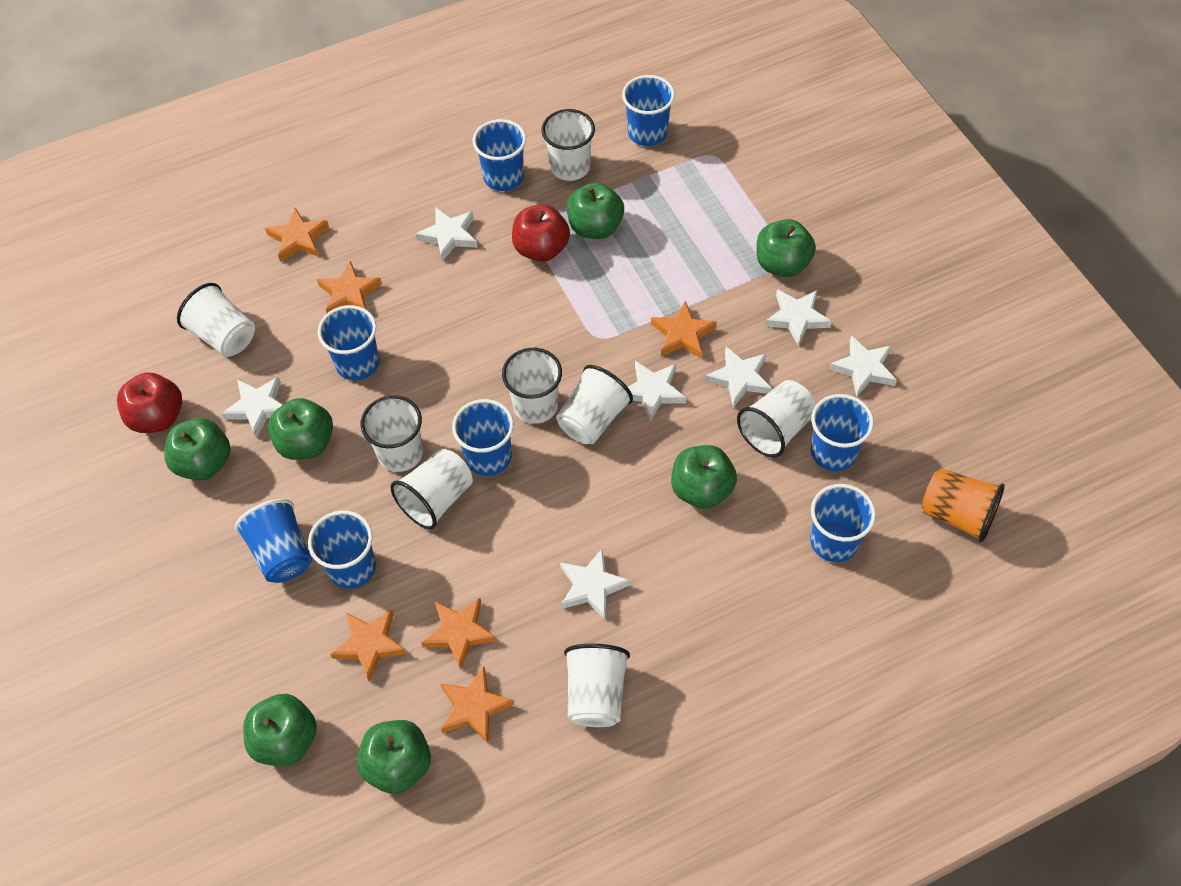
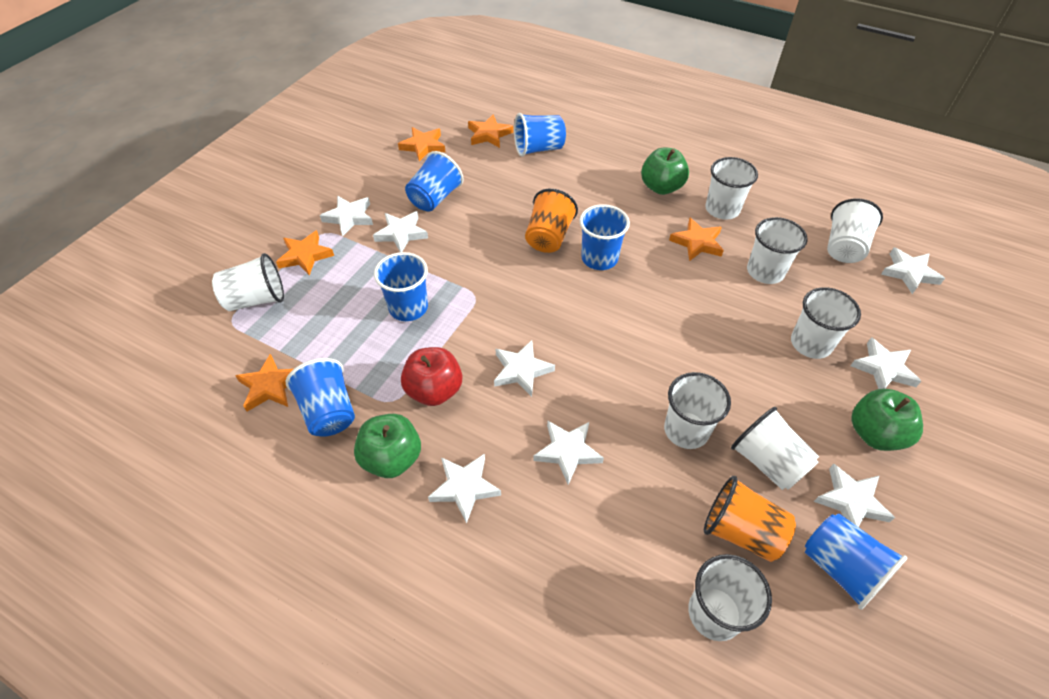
blue cup: [235,499,312,583] [308,510,376,589] [318,305,379,380] [452,399,514,476] [473,119,526,191] [622,75,675,146] [810,484,876,562] [811,394,874,471] = 8 -> [286,358,355,437] [374,252,428,321] [405,151,464,212] [514,113,566,157] [579,204,630,270] [805,513,907,609] = 6
green apple: [164,418,231,480] [243,694,317,766] [268,398,333,460] [357,720,431,794] [567,182,624,239] [671,445,737,509] [756,219,816,277] = 7 -> [354,414,421,478] [641,148,689,195] [851,389,923,451] = 3
orange cup: [921,468,1005,542] = 1 -> [525,189,578,253] [704,476,796,562] = 2
orange star: [265,208,329,262] [317,261,382,313] [330,609,407,682] [421,598,497,670] [440,667,514,743] [651,301,717,359] = 6 -> [235,354,293,412] [276,230,334,276] [398,127,446,162] [468,114,513,148] [669,218,724,261] = 5
red apple: [117,372,182,433] [512,204,570,262] = 2 -> [401,347,462,406] = 1
white star: [221,377,283,438] [416,207,478,261] [560,549,631,620] [628,361,686,422] [705,346,772,408] [765,289,832,347] [829,335,897,397] = 7 -> [320,196,373,236] [373,211,428,252] [428,454,501,524] [494,340,555,397] [533,421,604,485] [814,463,895,527] [850,337,921,389] [881,247,945,294] = 8

